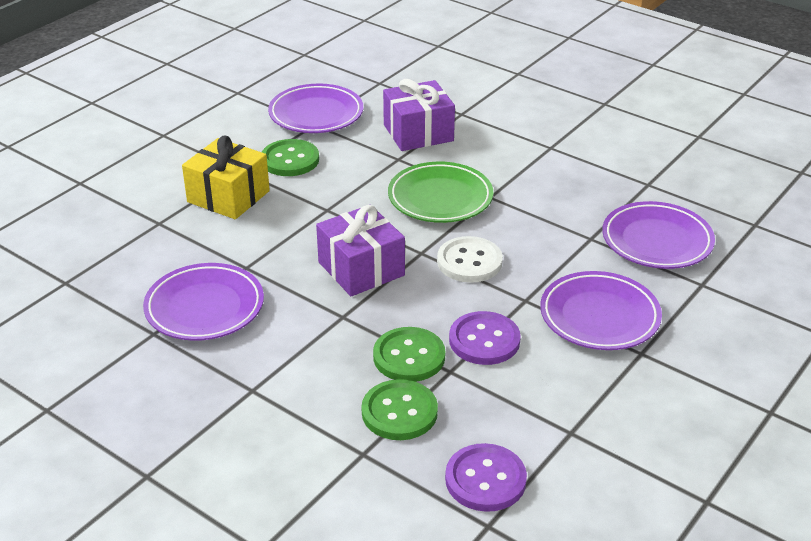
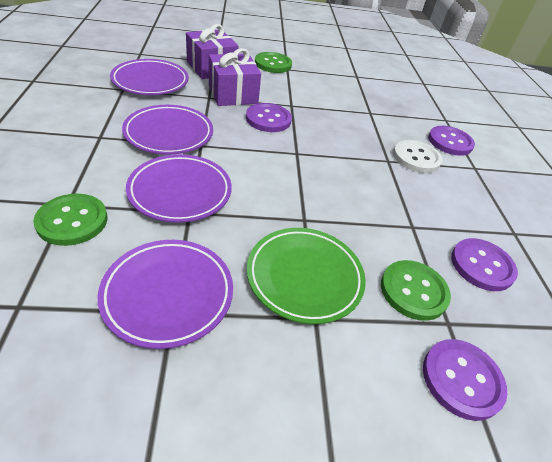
purple button: [445,443,527,512] [449,311,521,365] = 2 -> [246,103,292,132] [423,339,507,421] [428,126,475,156] [451,238,518,291] = 4
yellow gift: [182,136,270,219] = 1 -> none = 0

